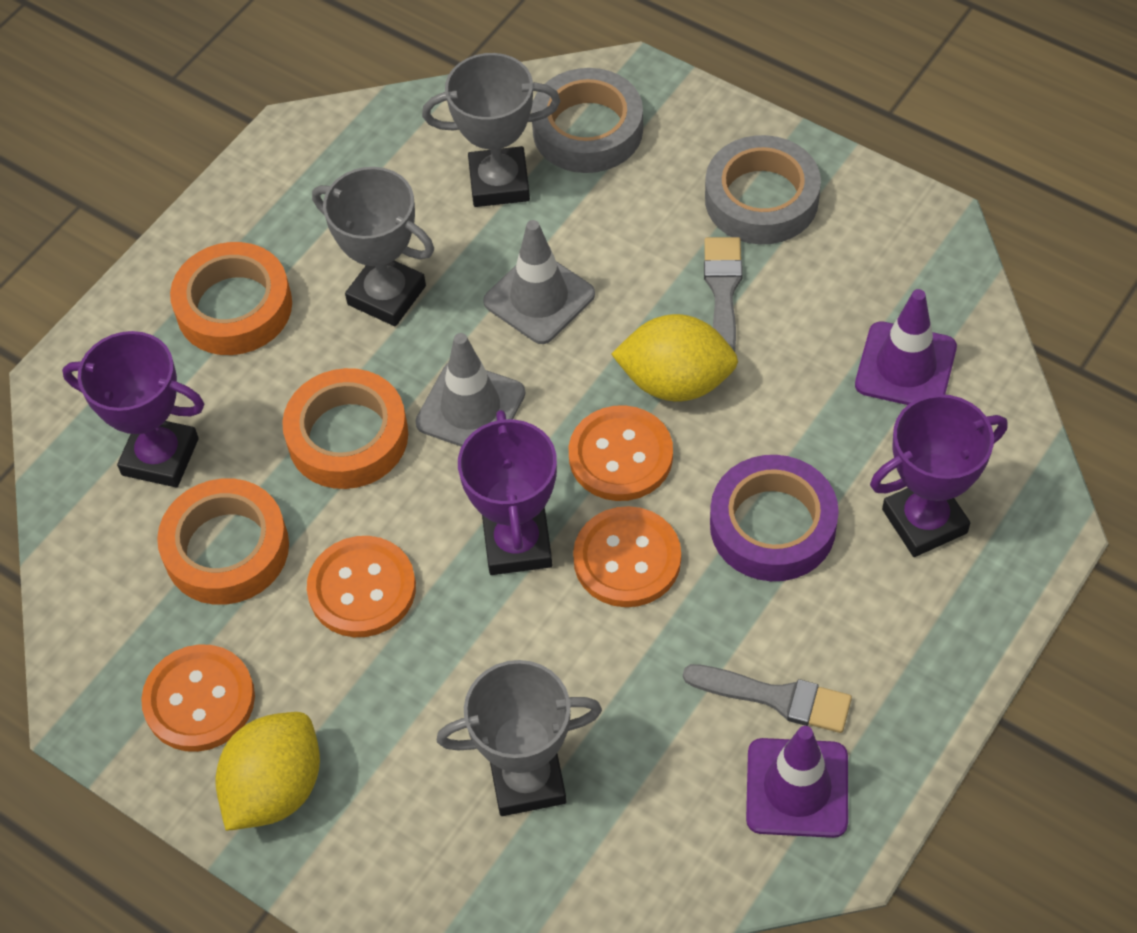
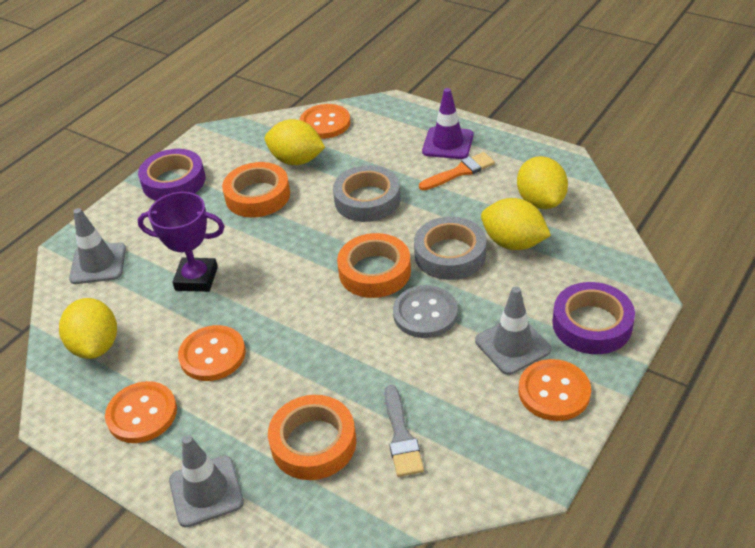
grey brush: [683,664,852,733] [704,237,743,352] = 2 -> [384,385,424,477] = 1
grey button: none = 0 -> [393,285,458,338] = 1
grey traffic cone: [415,333,525,447] [483,220,595,344] = 2 -> [69,208,126,284] [169,435,244,527] [475,286,551,375] = 3
grey trophy: [312,167,434,326] [422,53,560,207] [437,660,602,816] = 3 -> none = 0
orange brush: none = 0 -> [419,152,495,190] = 1
purple tape: [710,455,839,581] = 1 -> [138,149,206,201] [552,282,635,354] = 2
purple traffic cone: [746,726,848,838] [855,289,957,405] = 2 -> [422,88,474,159] = 1
purple trophy: [62,331,204,487] [458,410,557,575] [870,394,1007,557] = 3 -> [138,192,225,292] = 1
yellow lemon: [215,712,320,831] [611,314,738,401] = 2 -> [59,298,117,359] [265,119,325,165] [481,198,551,250] [517,156,568,209] = 4

